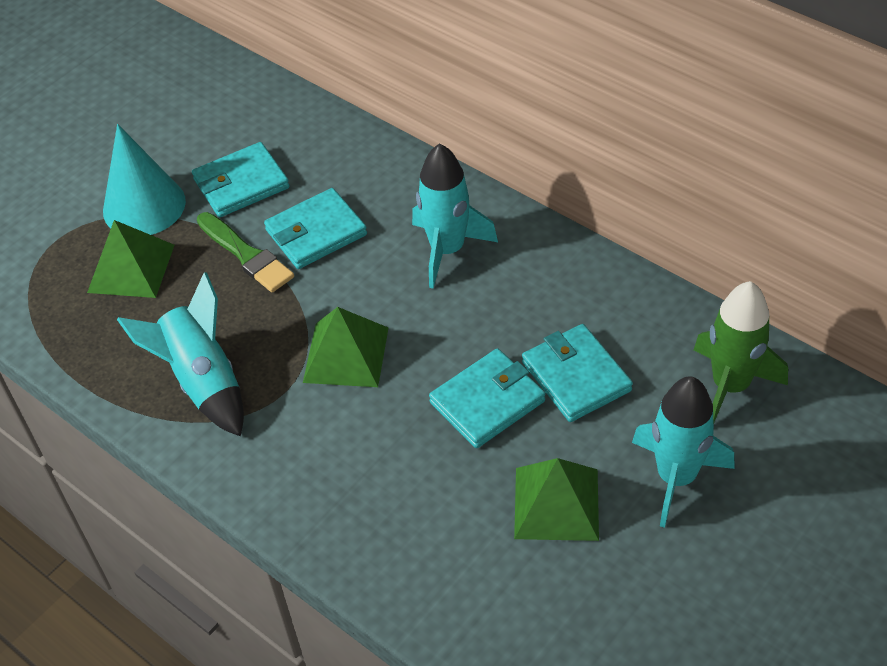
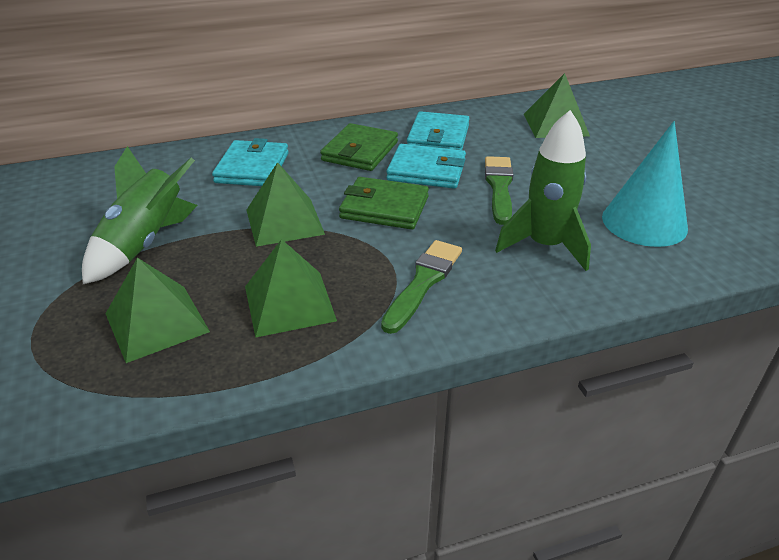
green brush: [197,212,294,293] = 1 -> [381,240,462,334] [485,156,513,225] = 2
green pyramid: [87,220,174,298] [303,307,388,387] [514,458,599,541] = 3 -> [105,258,210,363] [245,239,337,338] [247,162,325,247] [524,73,590,138] = 4
green rocket: [694,281,788,422] = 1 -> [82,146,198,284] [495,110,591,271] = 2
green wallet: none = 0 -> [320,123,398,171] [339,177,429,230] = 2
turquoise rocket: [117,272,244,436] [412,143,498,289] [632,376,735,528] = 3 -> none = 0
turquoise wallet: [192,142,289,217] [264,188,367,269] [429,348,545,448] [522,324,633,422] = 4 -> [212,138,289,186] [386,144,466,189] [407,111,470,150] = 3

